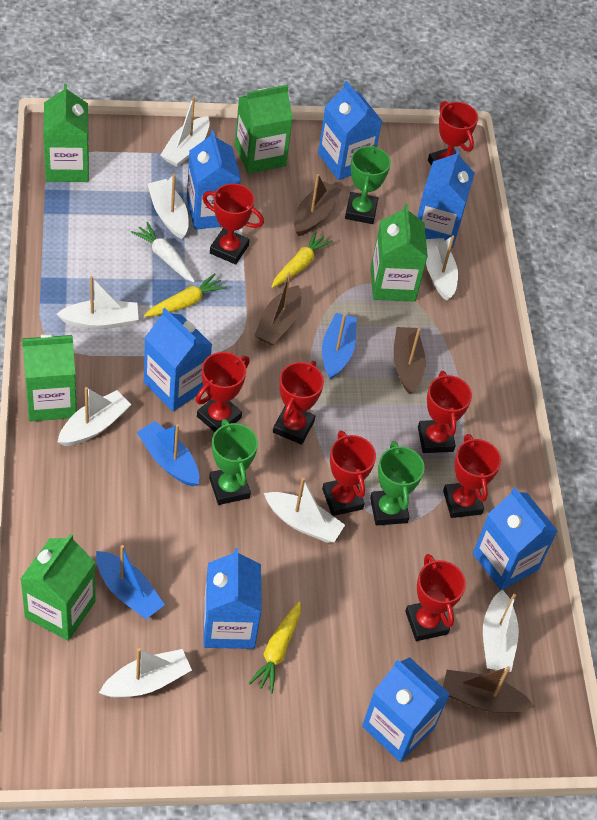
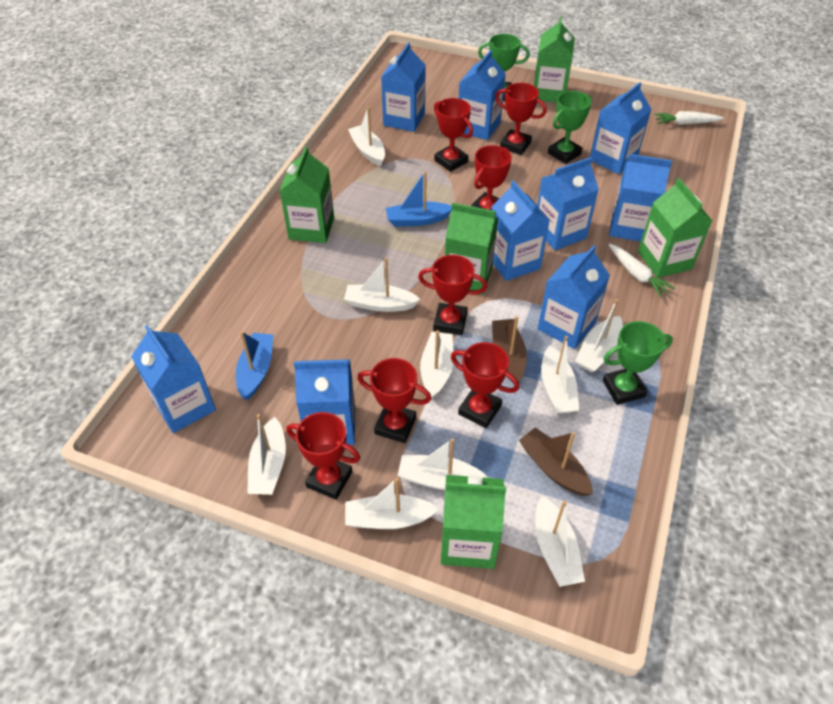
blue boat: [96,545,165,619] [137,421,199,486] [322,313,357,379] = 3 -> [236,331,274,400] [386,171,452,227] = 2
blue carton: [144,308,212,411] [187,130,241,230] [203,548,262,649] [318,81,382,180] [362,657,450,762] [417,149,475,248] [473,487,558,590] = 7 -> [131,325,216,433] [294,359,355,445] [381,42,426,132] [459,50,506,140] [492,180,550,281] [537,157,599,250] [538,245,610,349] [590,82,652,175] [609,154,672,242] = 9
brown boat: [254,272,301,345] [294,174,341,236] [393,327,426,394] [443,666,534,713] = 4 -> [492,316,527,382] [519,427,593,496] = 2
red trophy: [196,352,250,432] [202,183,264,265] [273,361,324,445] [322,431,376,516] [405,554,466,641] [418,371,472,453] [428,101,478,166] [443,434,501,518] = 8 -> [286,412,360,500] [357,358,432,443] [418,255,487,335] [434,98,473,172] [451,342,519,428] [471,145,512,210] [495,83,547,155] = 7
white boat: [57,276,139,329] [58,387,132,446] [99,648,192,698] [148,174,189,239] [160,97,210,167] [264,478,345,543] [426,235,458,301] [483,589,519,672] = 8 -> [247,414,286,495] [344,258,421,312] [345,478,439,529] [348,107,385,166] [398,438,488,490] [420,330,454,399] [535,496,585,587] [541,336,579,414] [575,299,623,373] = 9
white carrot: [131,222,195,282] = 1 -> [609,244,675,298] [654,111,724,125] = 2
yellow carrot: [144,273,227,317] [249,601,301,693] [271,231,333,288] = 3 -> none = 0

